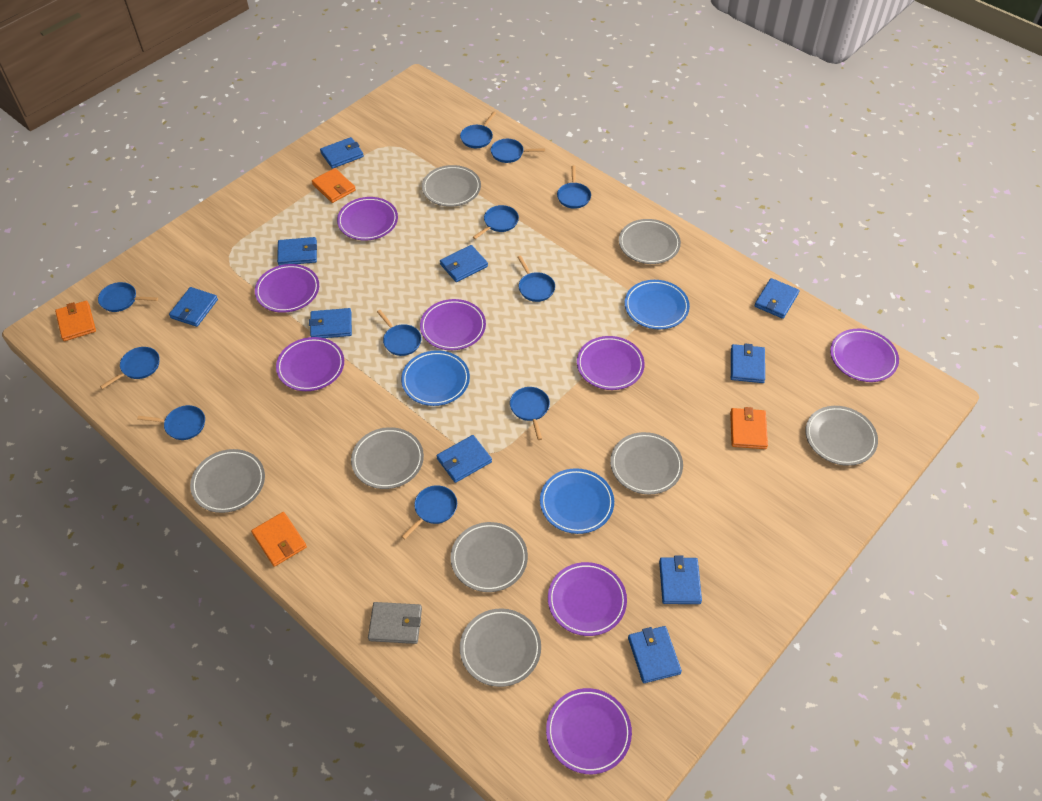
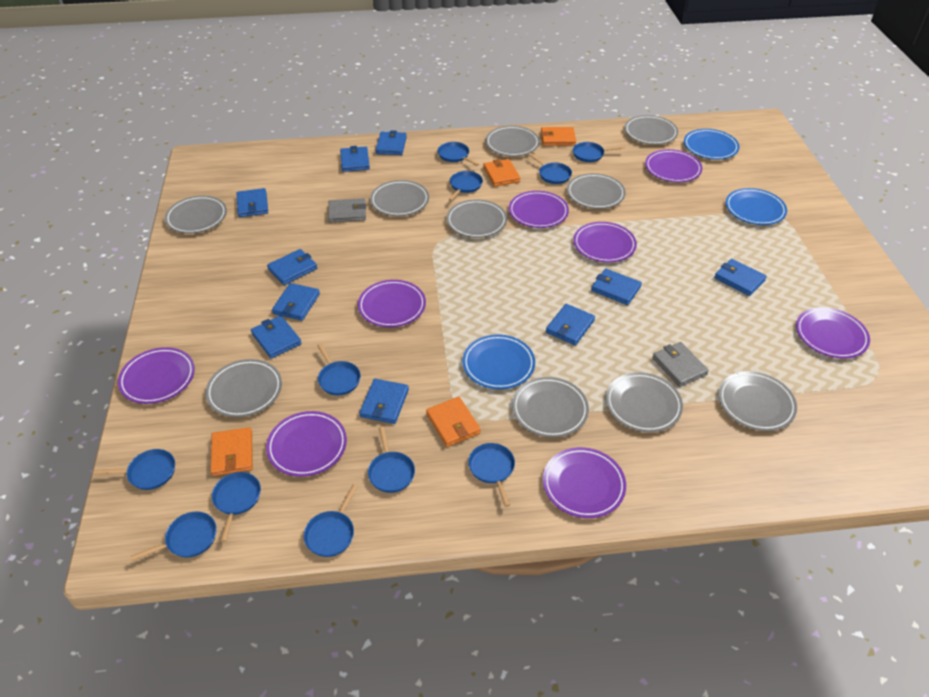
grey plate: [190,449,265,513] [351,427,424,489] [422,165,481,207] [451,522,528,592] [460,608,541,687] [610,432,683,494] [619,219,681,264] [805,406,878,466] = 8 -> [165,196,227,234] [205,359,282,417] [370,180,429,216] [446,200,507,238] [485,126,540,156] [512,377,589,438] [567,173,626,209] [606,372,683,432] [624,115,678,145] [718,371,797,431] = 10
grey wallet: [368,602,422,644] = 1 -> [328,198,366,222] [652,342,709,387] = 2

